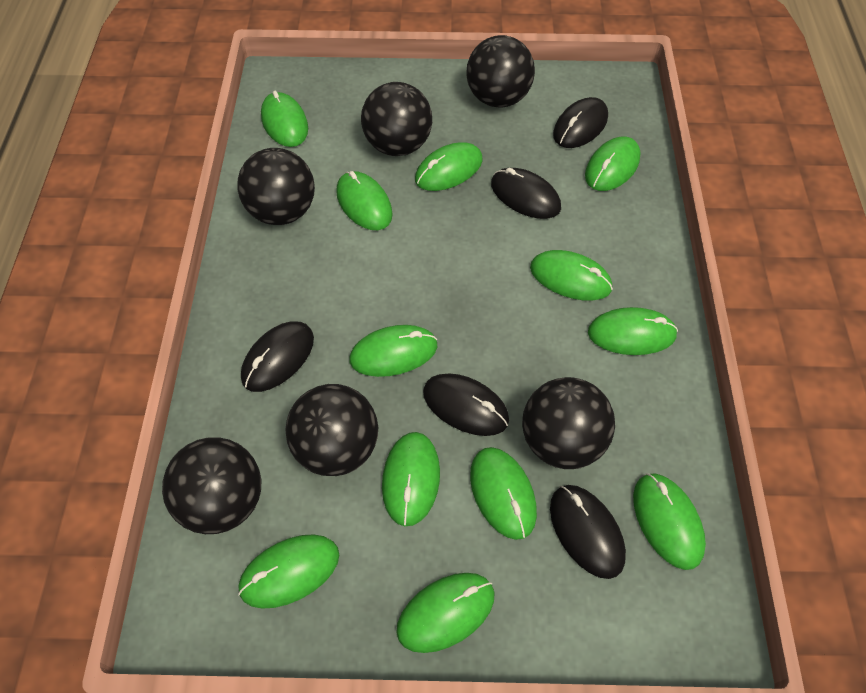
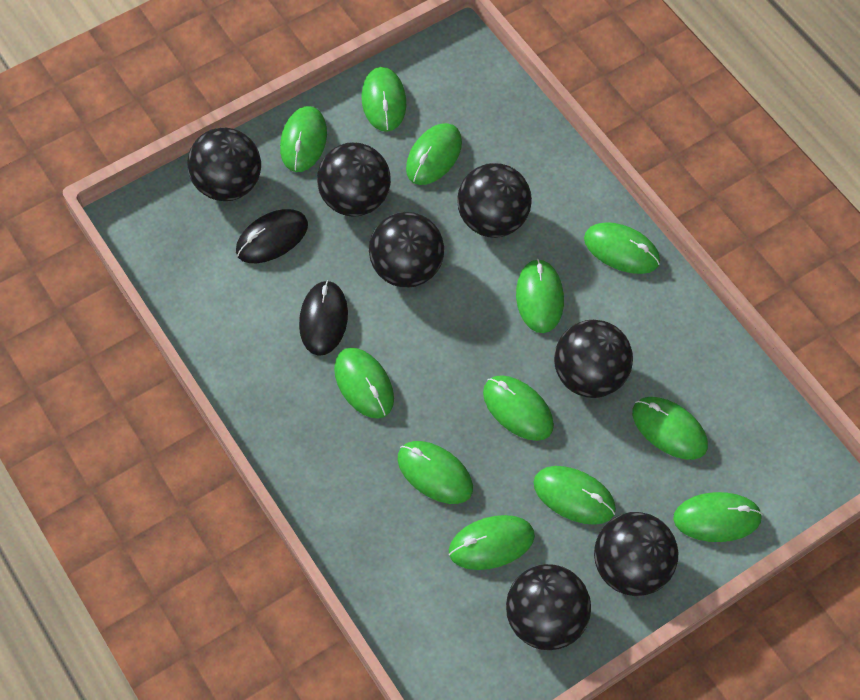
black ball: [162,437,261,534] [237,148,315,225] [286,384,378,476] [361,82,432,156] [466,35,535,108] [522,377,615,469] = 6 -> [187,128,261,201] [317,142,391,217] [369,212,444,288] [457,163,532,238] [506,564,591,650] [554,320,633,398] [594,512,678,596] = 7
black mouse: [241,322,314,392] [423,373,509,436] [491,168,561,219] [550,485,626,579] [553,97,608,148] = 5 -> [236,209,308,263] [299,280,348,356] = 2

